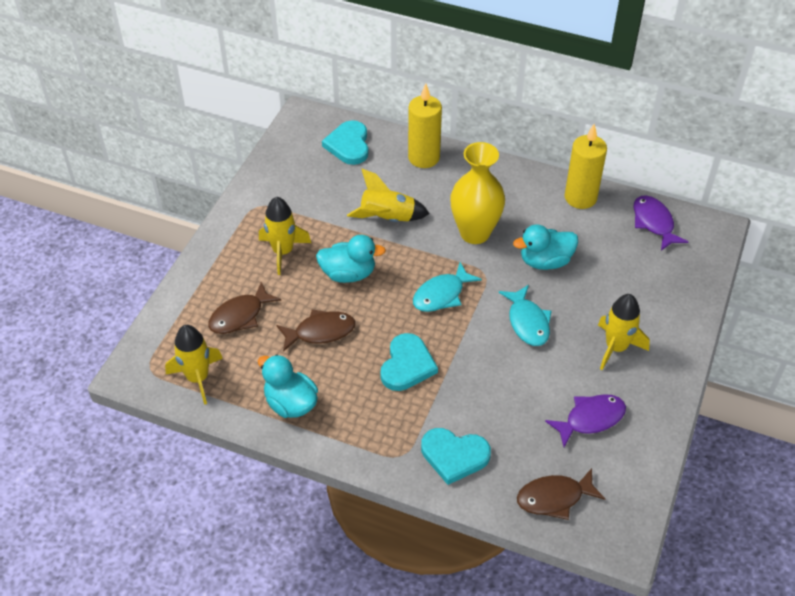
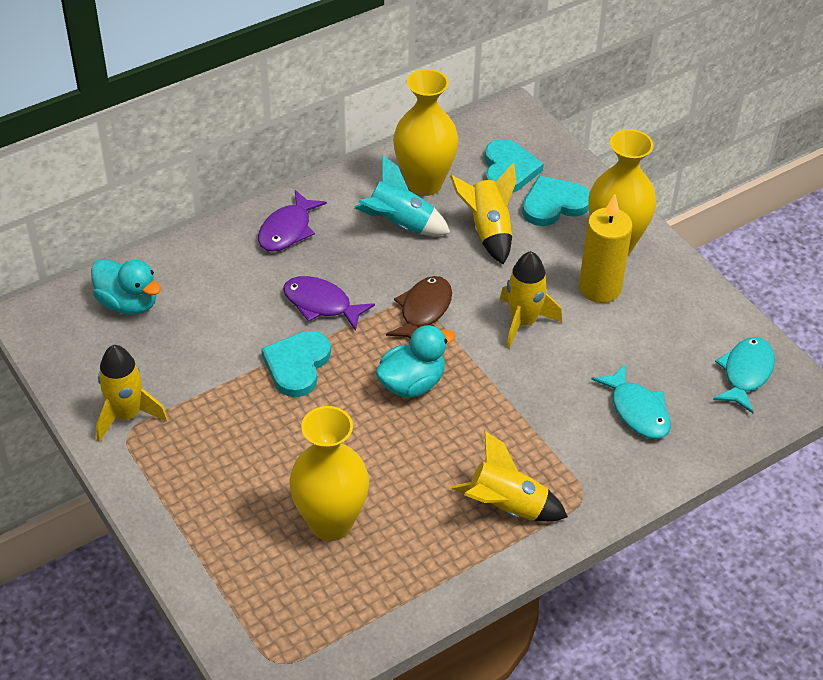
brown fish: [208,282,281,334] [276,309,355,352] [517,468,605,520] = 3 -> [386,276,452,339] = 1
turquoise duck: [258,354,318,418] [316,235,386,283] [513,224,578,270] = 3 -> [91,259,161,315] [375,325,455,397] = 2
turquoise rocket: none = 0 -> [354,155,450,236] = 1
yellow candle: [408,84,442,168] [565,124,607,209] = 2 -> [579,194,633,303] = 1
yellow vase: [450,142,505,244] = 1 -> [289,406,369,541] [393,69,459,196] [588,129,656,255] = 3

